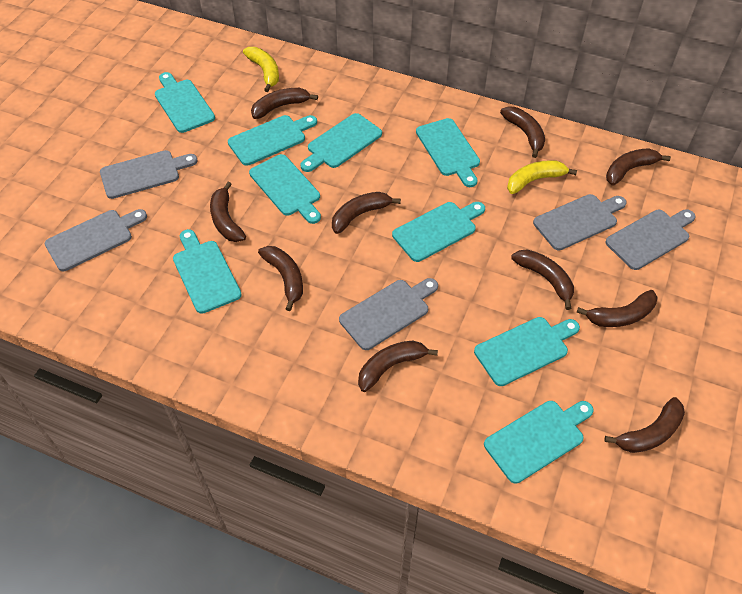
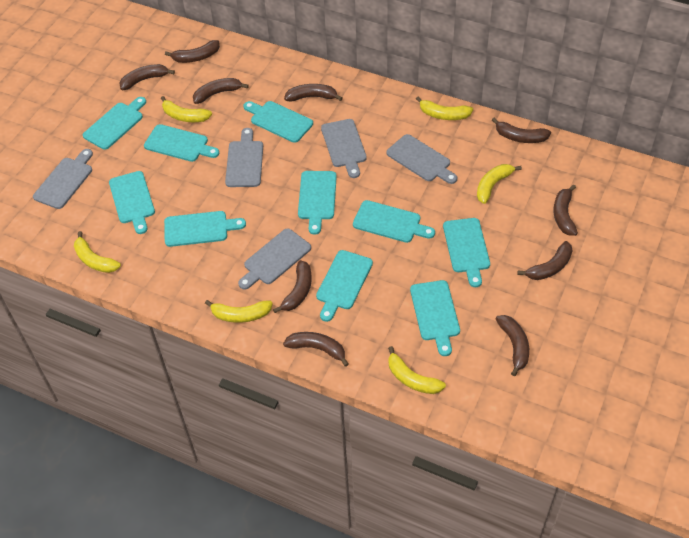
turquoise cutting board: [155,72,215,133] [173,229,242,314] [228,115,317,166] [249,154,321,224] [300,113,382,172] [392,202,485,262] [416,118,480,187] [474,317,580,386] [484,401,594,484] = 9 -> [83,97,146,150] [109,171,155,234] [144,124,219,162] [164,211,246,247] [243,101,313,143] [298,171,337,235] [316,250,373,322] [353,200,435,243] [410,280,460,356] [443,218,490,287] = 10
yellow banana: [243,47,279,92] [507,160,577,194] = 2 -> [74,231,121,273] [161,96,212,122] [205,300,273,323] [388,346,446,394] [416,97,473,120] [477,164,522,204] = 6

